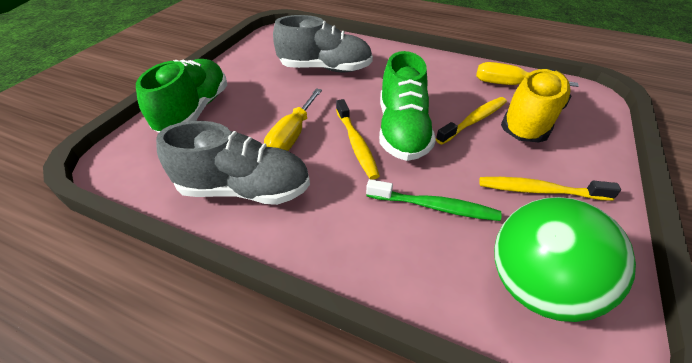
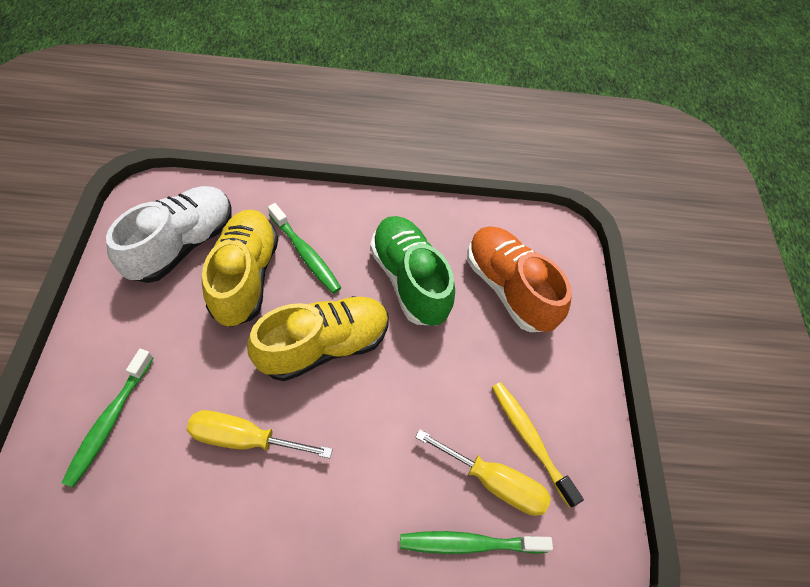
green ball: [494,197,636,322] = 1 -> none = 0
green shoe: [136,59,227,133] [379,51,436,161] = 2 -> [370,216,455,326] = 1
green toothbrush: [366,179,502,221] = 1 -> [61,349,154,487] [268,203,341,294] [400,531,553,554] = 3
grey shoe: [156,121,310,205] [273,15,373,72] = 2 -> none = 0
orange shoe: none = 0 -> [467,226,572,332] = 1
white shoe: none = 0 -> [106,186,231,283] = 1
yellow shoe: [501,69,571,142] = 1 -> [202,209,278,327] [247,296,389,381] = 2
yellow toothbrush: [336,99,380,180] [436,97,507,145] [479,177,621,201] = 3 -> [492,382,584,508] = 1

